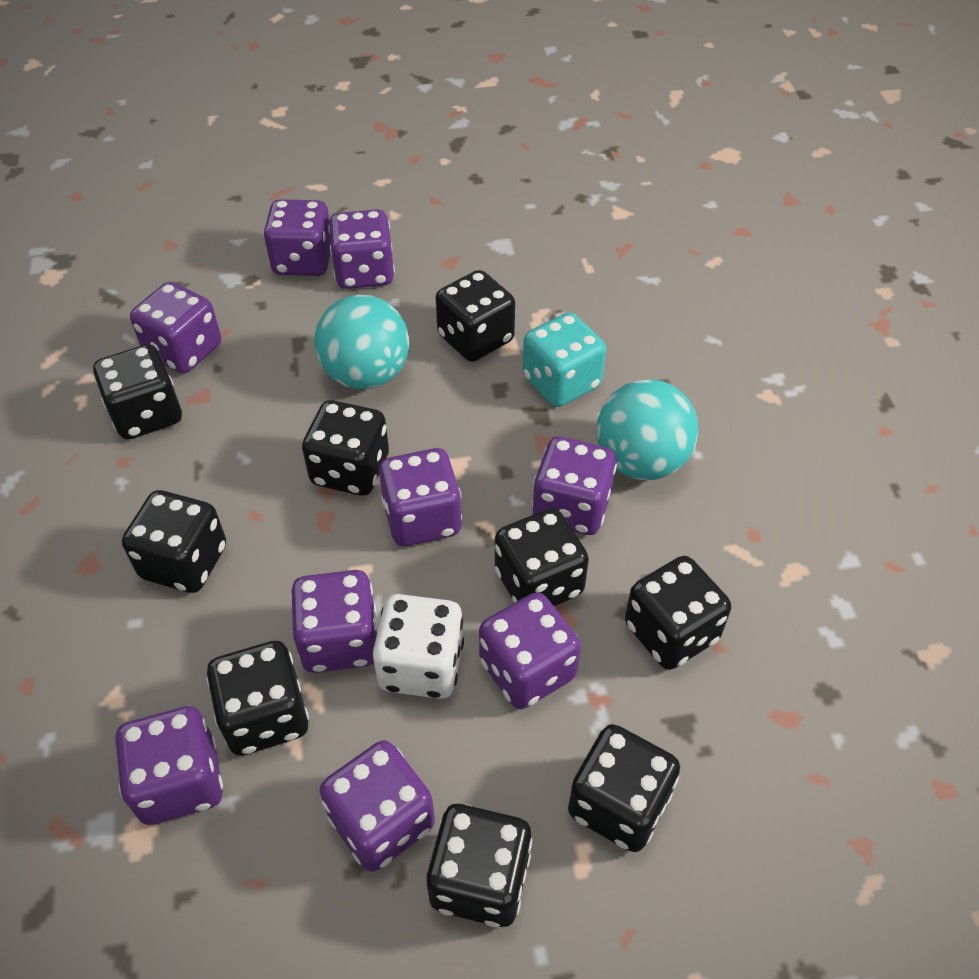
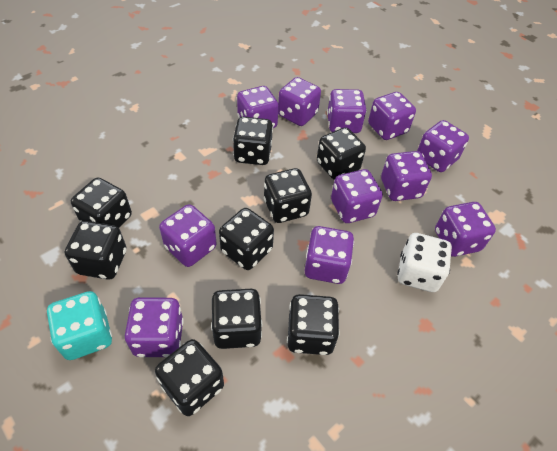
purple dice: [116,706,223,825] [130,282,221,374] [263,199,331,276] [290,570,377,673] [320,740,435,872] [328,209,395,289] [379,448,462,546] [479,592,581,709] [532,436,617,535] = 9 -> [125,297,184,357] [159,204,217,267] [237,86,279,128] [278,77,321,126] [304,226,354,284] [327,89,367,133] [331,169,383,223] [368,92,416,140] [381,151,432,201] [417,120,469,172] [435,202,496,257] = 11
turquoise ball: [314,294,409,389] [597,379,698,480] = 2 -> none = 0

